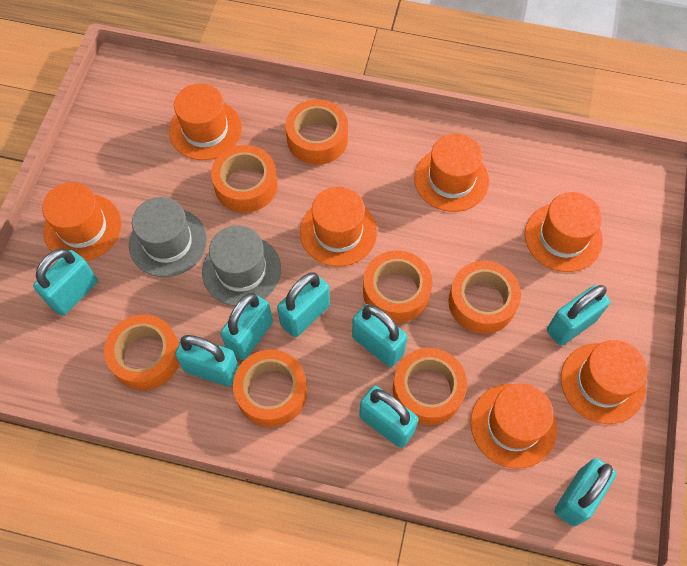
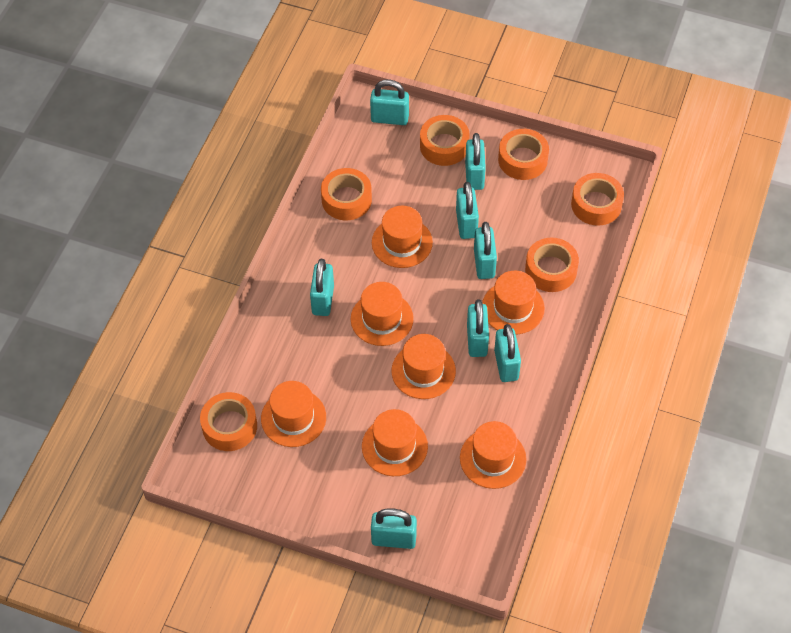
grey hat: [129,197,207,277] [202,225,281,306] = 2 -> none = 0
orange tape: [104,315,180,390] [211,145,278,213] [233,350,307,427] [286,99,348,165] [363,250,432,323] [393,348,467,425] [448,261,521,334] = 7 -> [200,392,257,451] [321,168,372,220] [420,115,470,166] [498,129,549,180] [525,238,579,292] [571,173,624,226] = 6

